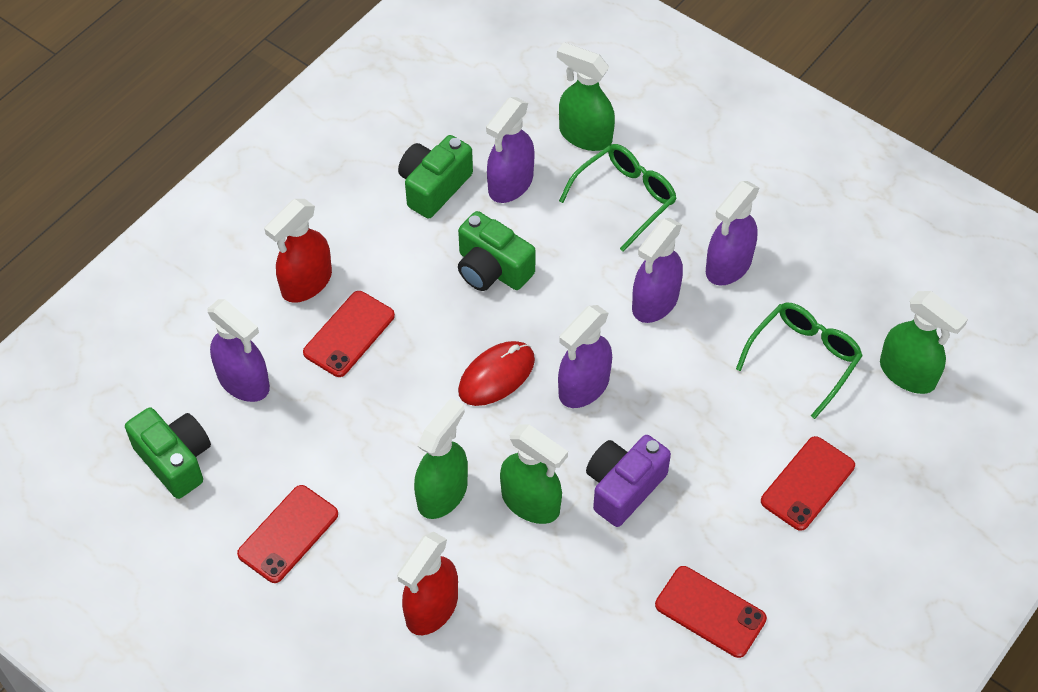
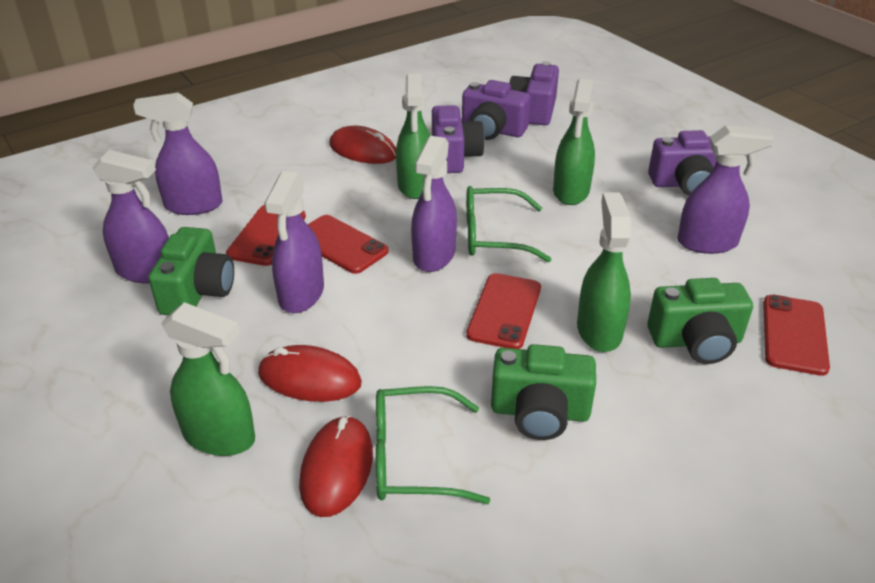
purple camera: [586,435,671,527] = 1 -> [432,105,485,173] [462,80,531,140] [510,61,559,125] [648,130,716,196] = 4
red mouse: [458,341,535,406] = 1 -> [258,345,362,402] [299,415,373,517] [329,126,396,164] = 3
red spray bottle: [264,199,332,303] [397,532,458,635] = 2 -> none = 0

